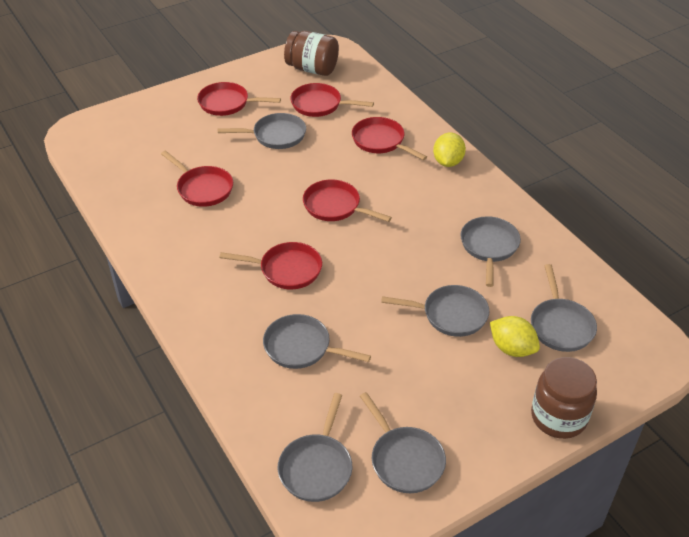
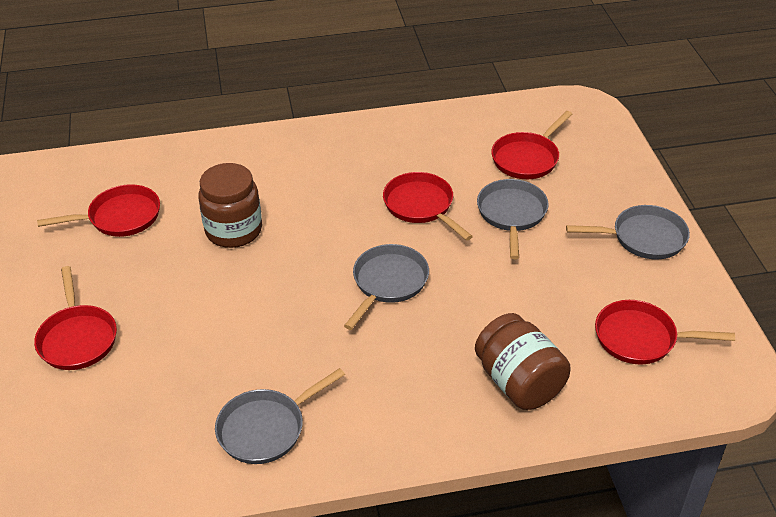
grey pan: [218,113,306,149] [263,314,371,369] [278,393,352,502] [360,392,446,493] [381,285,490,337] [460,216,521,287] [531,264,597,352] = 7 -> [215,368,345,464] [344,244,429,330] [477,179,549,259] [566,205,690,260] = 4
red pan: [161,150,233,207] [197,82,281,116] [220,242,322,289] [290,83,374,117] [303,179,392,222] [352,117,427,160] = 6 -> [34,266,117,370] [37,184,160,237] [383,172,473,241] [491,111,572,179] [595,300,735,365] = 5
yellow lemon: [433,132,466,167] [490,316,540,357] = 2 -> none = 0

